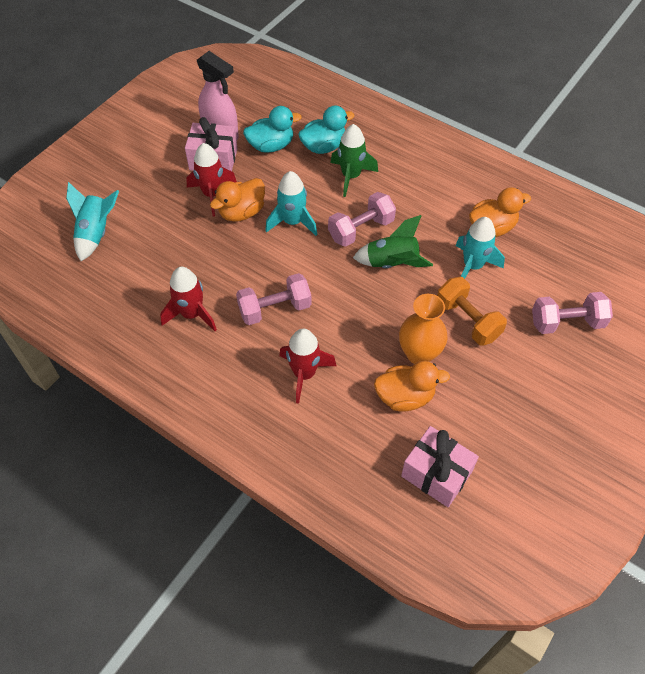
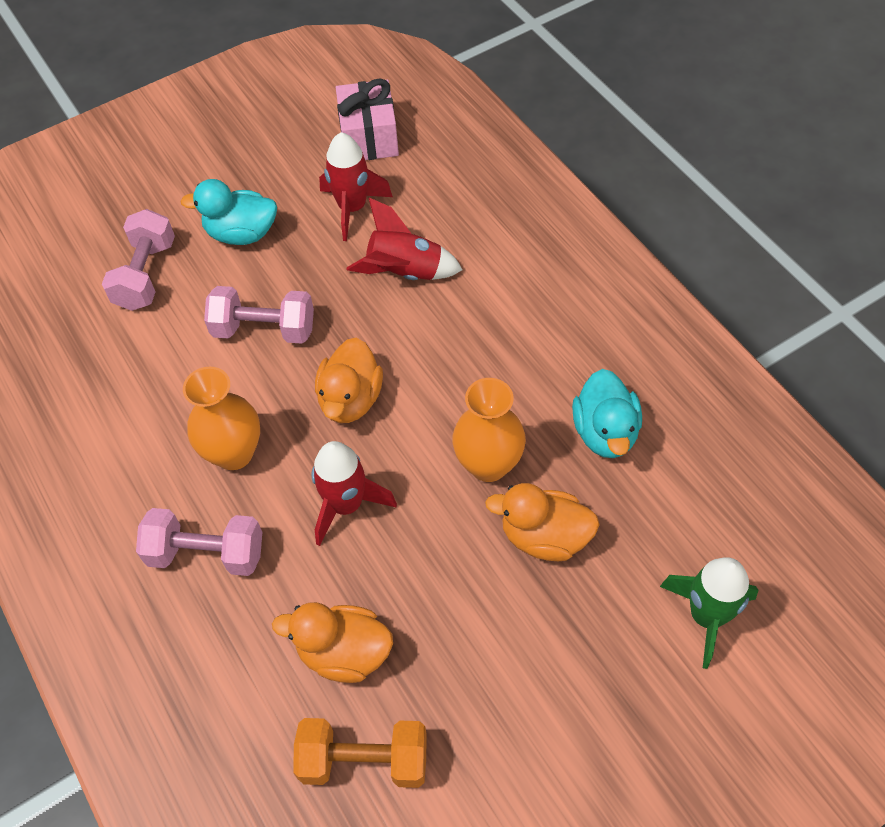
green rocket: [330,124,378,197] [353,215,433,268] = 2 -> [660,557,758,669] = 1
orange vase: [399,294,448,364] = 1 -> [183,367,260,470] [452,378,526,482] = 2
pink gift: [185,117,238,171] [401,426,479,507] = 2 -> [336,78,399,160] = 1
pink spray bottle: [197,51,239,140] = 1 -> none = 0
turquoise rocket: [66,182,119,261] [265,171,317,236] [455,217,505,279] = 3 -> none = 0

